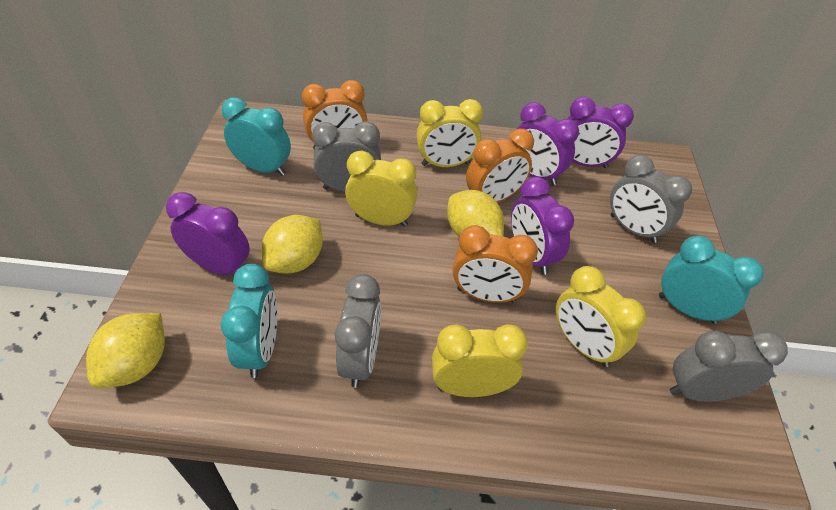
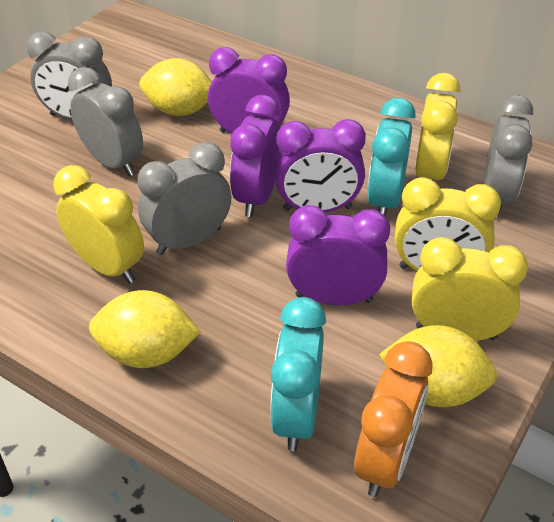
orange clock: [302,80,367,149] [452,225,538,303] [466,129,534,202] = 3 -> [354,341,433,497] = 1
turquoise clock: [221,97,291,176] [221,264,277,378] [659,236,764,324] = 3 -> [270,297,326,451] [367,98,416,216] = 2

